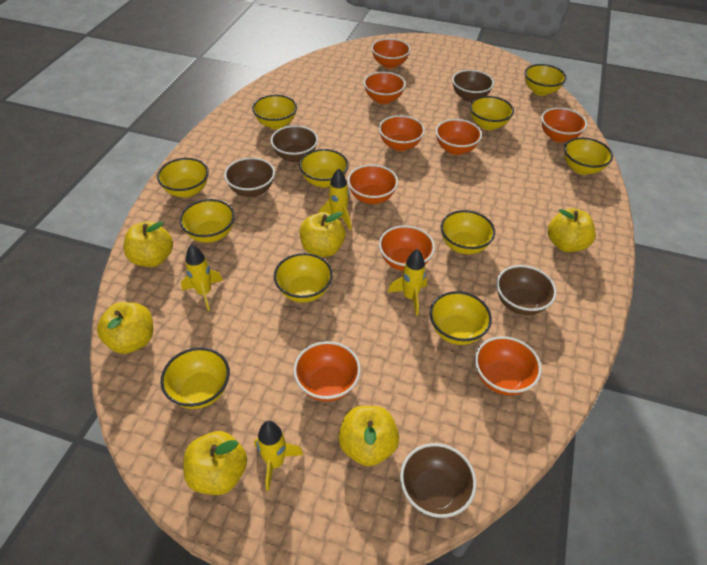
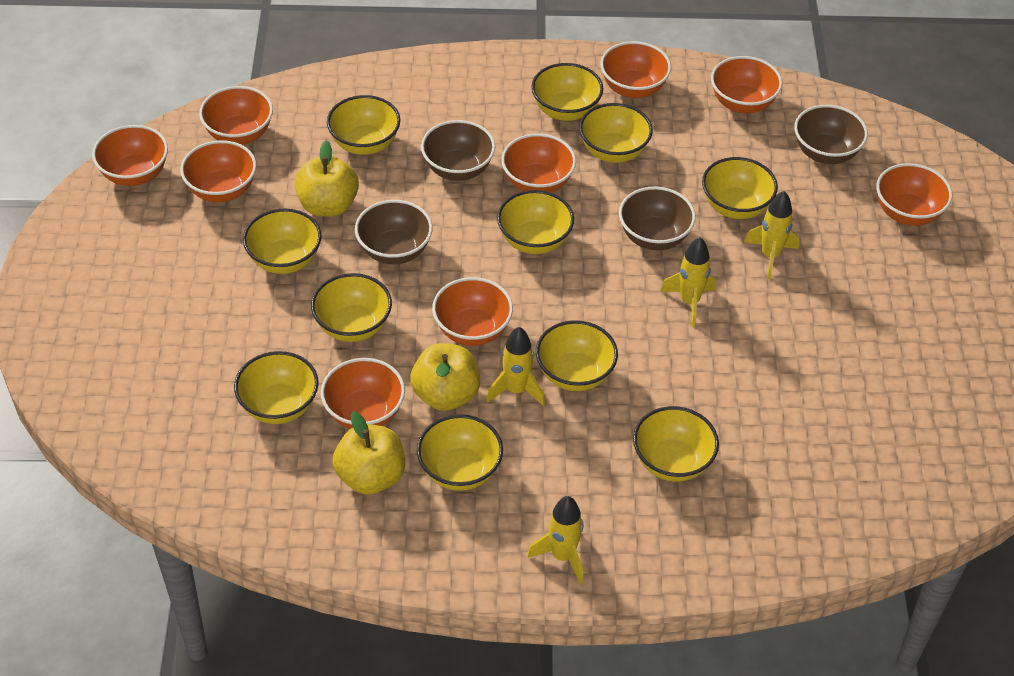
brown bowl: [224,157,275,197] [271,125,318,162] [400,443,476,518] [452,70,494,102] [496,265,557,315] = 5 -> [355,200,433,264] [421,120,495,181] [619,187,696,250] [794,105,868,164] = 4
yellow apple: [97,302,153,354] [124,221,173,267] [183,431,247,495] [300,212,346,257] [338,406,399,466] [548,208,596,252] = 6 -> [295,140,359,217] [332,411,405,495] [410,343,480,411] = 3

